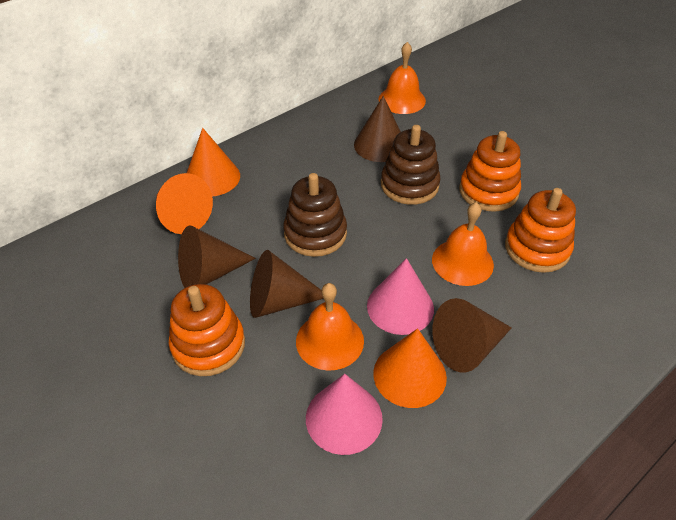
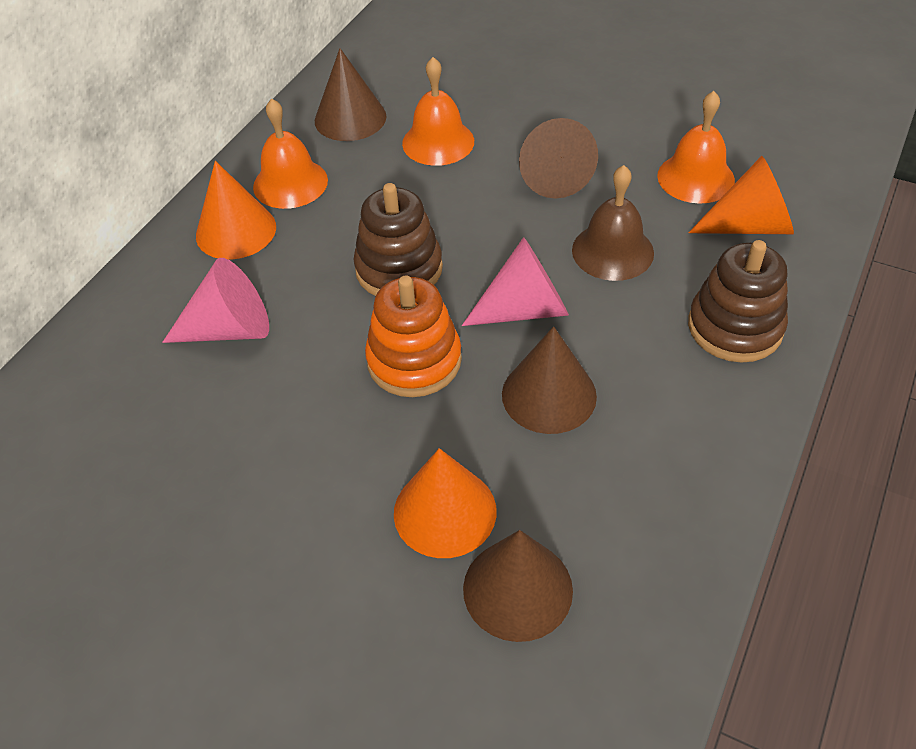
brown bell: none = 0 -> [572,165,654,281] = 1
orange stacking toy: [169,284,245,376] [459,131,521,212] [505,188,576,273] = 3 -> [365,276,462,397] = 1

